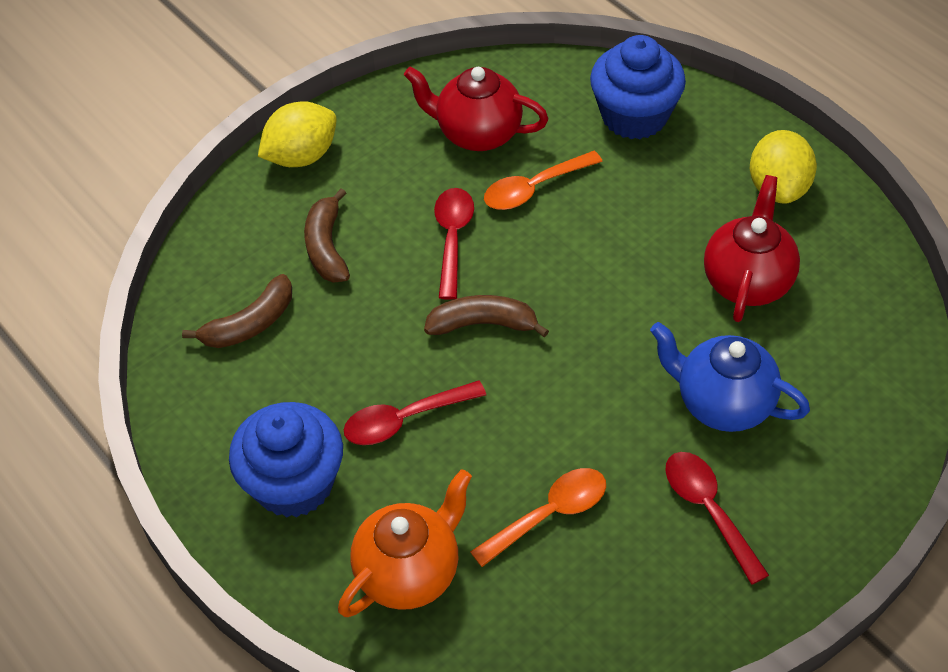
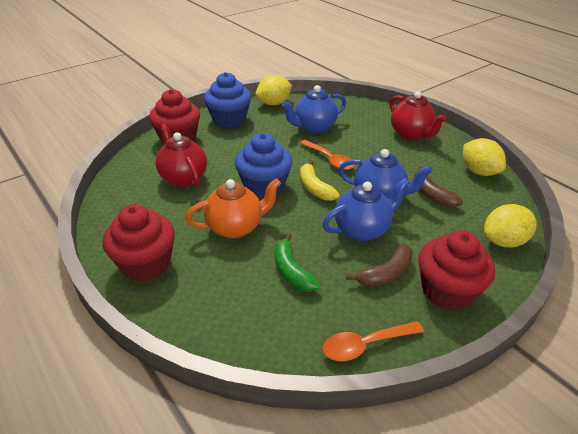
blue teapot: [650,322,810,432] = 1 -> [282,85,346,134] [322,178,410,241] [338,149,433,199] = 3
brown banana: [182,274,292,348] [304,188,350,283] [424,295,549,338] = 3 -> [346,244,413,287] [414,166,463,207] = 2
green banana: none = 0 -> [274,233,321,292] = 1
red cupcake: none = 0 -> [103,204,175,281] [149,89,200,145] [419,230,495,311] = 3
red spoon: [344,380,486,445] [434,188,474,300] [665,452,769,585] = 3 -> none = 0
yellow banana: none = 0 -> [300,160,339,201] = 1
yellow lemon: [258,101,337,167] [750,130,817,204] = 2 -> [255,75,292,105] [463,138,506,176] [484,204,537,248] = 3

